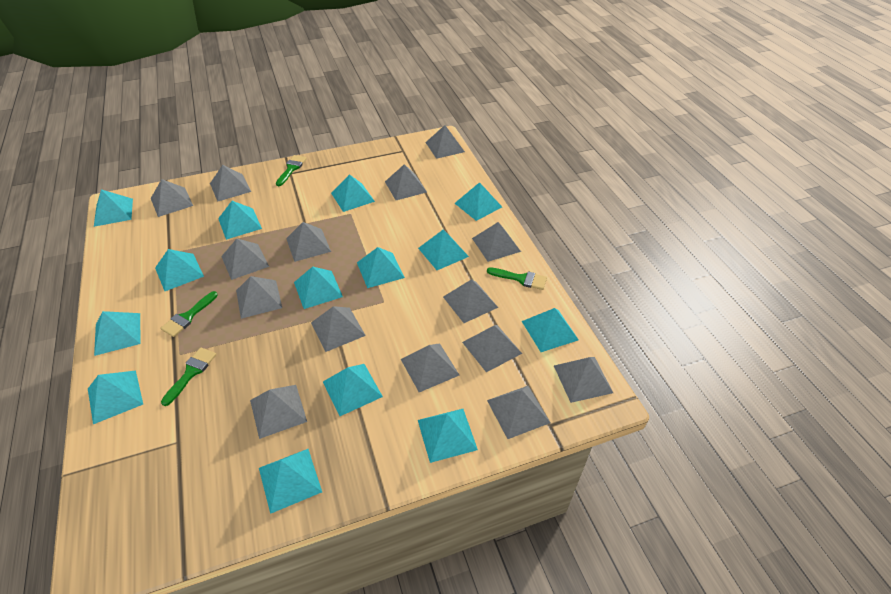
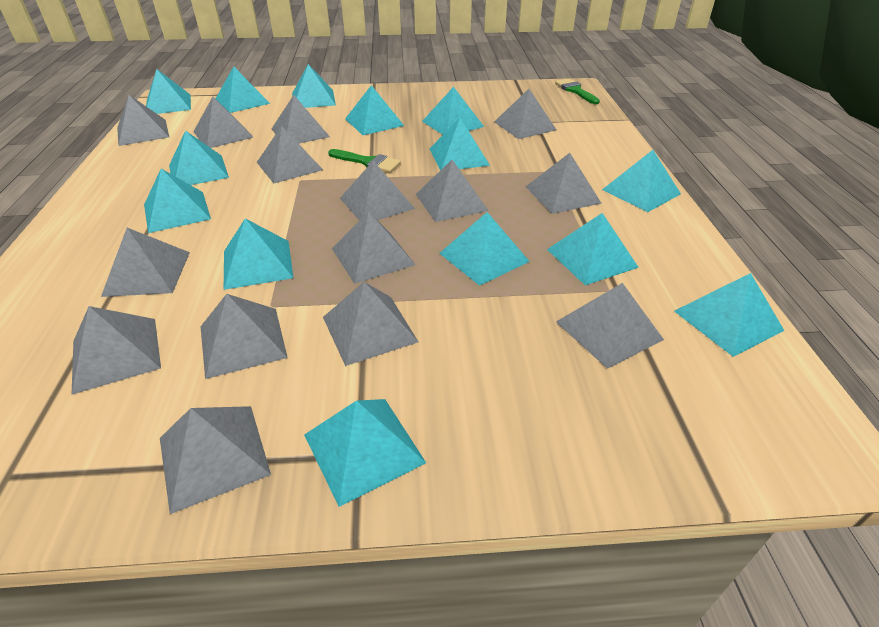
green brush: [160,291,218,337] [161,347,216,406] [276,155,307,186] [487,267,547,290] = 4 -> [328,149,401,173] [555,78,600,104] = 2

